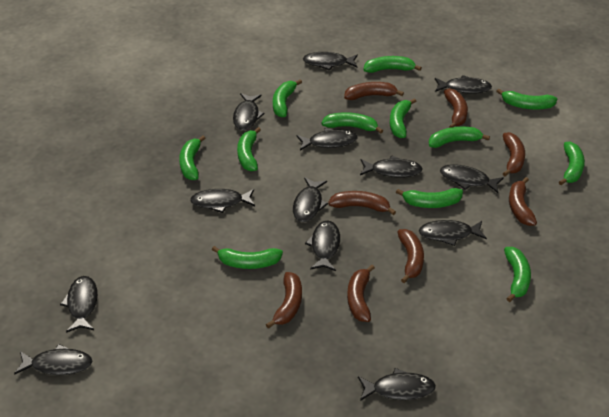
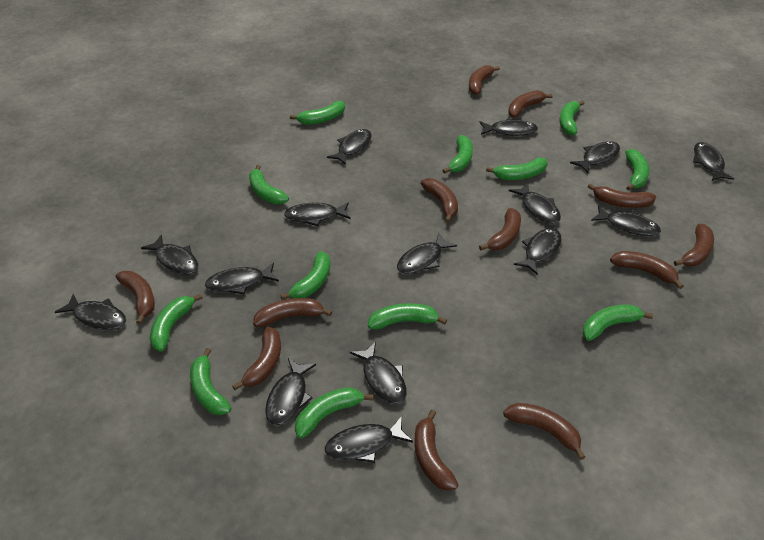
black fish: [14,344,92,375] [60,276,98,333] [190,189,255,213] [233,93,264,130] [293,177,328,222] [297,128,358,151] [303,52,358,71] [305,220,340,271] [358,368,436,401] [360,155,423,177] [419,220,487,246] [435,75,492,94] [440,164,504,193] = 13 -> [55,294,126,330] [141,235,199,275] [205,262,279,295] [265,358,316,425] [284,202,351,226] [325,416,413,463] [327,129,372,165] [350,342,407,404] [397,233,457,274] [480,118,538,136] [509,183,561,224] [513,228,562,275] [570,141,620,173] [591,205,661,236] [693,142,734,181] = 15
brown banana: [266,272,302,328] [328,191,396,215] [344,82,404,100] [347,265,375,322] [397,229,424,283] [444,88,468,128] [503,132,525,176] [509,177,537,226] = 8 -> [116,271,155,325] [232,327,281,390] [253,298,332,327] [415,410,458,491] [420,178,458,223] [469,65,500,95] [479,208,521,250] [503,403,585,460] [508,90,553,118] [588,183,656,208] [610,251,684,289] [674,224,714,266] = 12

